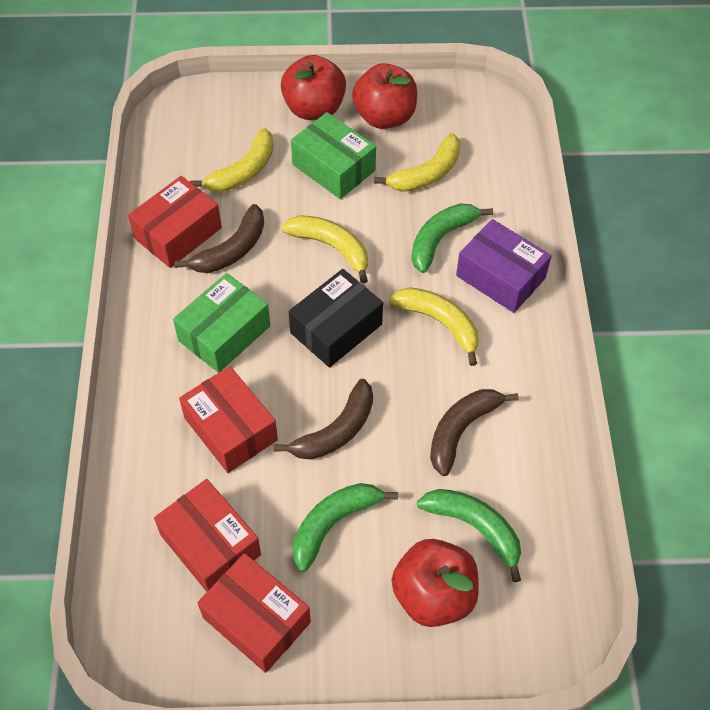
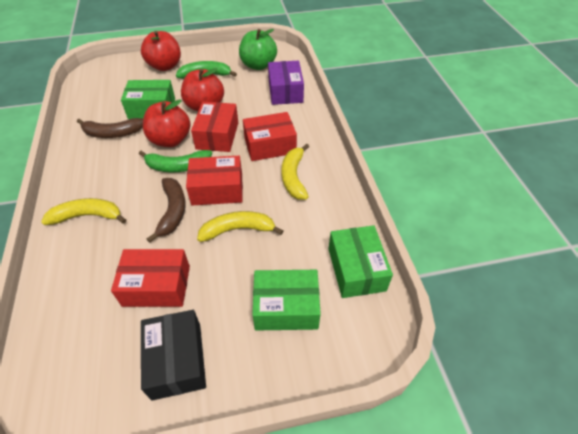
brown banana: [175,204,264,273] [274,379,373,460] [430,389,519,476] = 3 -> [77,118,143,138] [147,178,186,243] = 2
green apple: none = 0 -> [239,29,277,70] = 1
green banana: [292,483,398,572] [411,204,493,273] [417,489,521,582] = 3 -> [139,150,212,172] [176,61,237,79] = 2
green box: [173,273,270,373] [291,112,376,199] = 2 -> [121,80,175,119] [252,270,321,331] [328,225,393,298] = 3
yellow banana: [190,128,274,192] [281,215,368,284] [374,133,461,192] [389,287,479,366] = 4 -> [41,198,126,225] [197,211,283,242] [282,144,309,199] = 3

